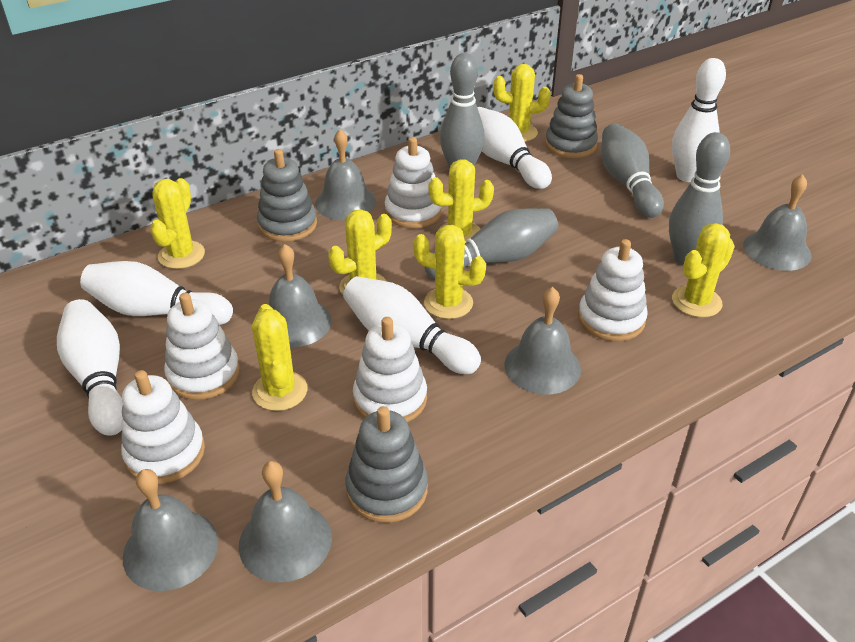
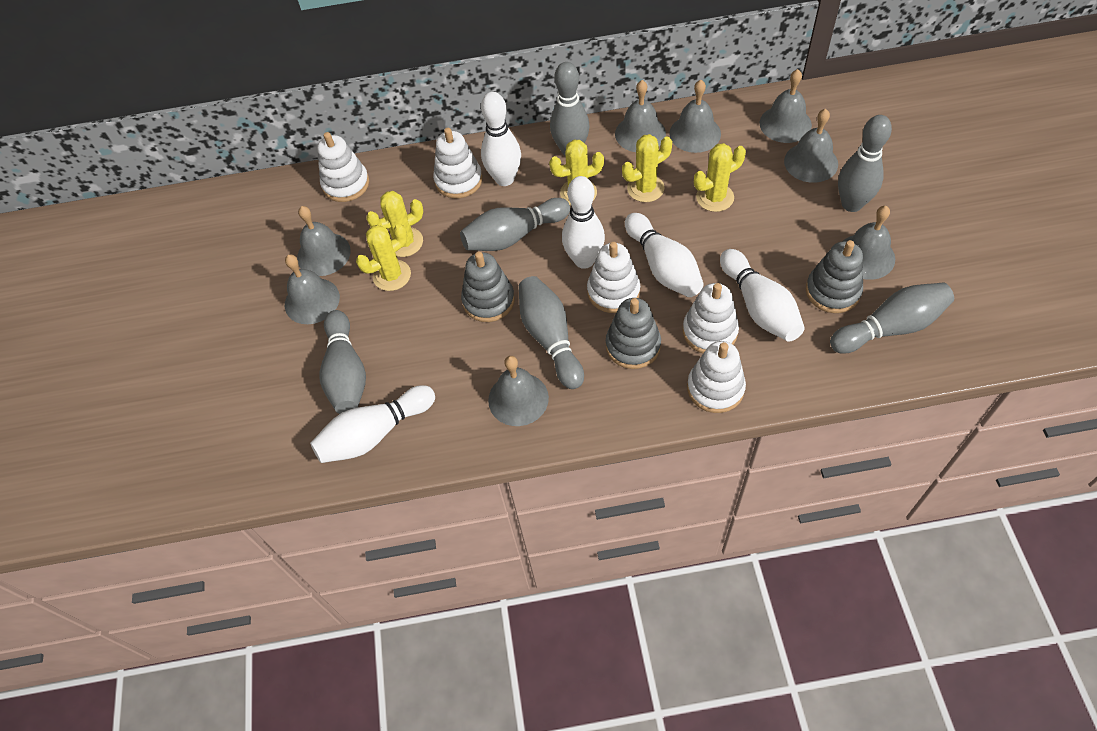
grey bell: [123,469,218,591] [239,461,332,583] [269,244,332,348] [315,129,376,220] [504,287,581,394] [743,174,812,271] = 6 -> [285,254,340,324] [297,206,351,276] [488,356,549,426] [615,80,666,152] [669,80,721,153] [760,69,812,143] [784,109,838,183] [842,206,895,280] = 8
grey bowling pin: [424,208,558,279] [440,53,485,169] [601,123,664,218] [669,132,730,265] = 4 -> [320,310,366,414] [460,198,570,251] [519,276,584,389] [550,62,590,156] [830,283,954,354] [838,115,892,212] = 6
yellow cactus: [150,178,205,269] [252,304,308,411] [328,209,392,295] [413,225,486,319] [428,159,494,243] [493,64,551,142] [672,223,735,317] = 7 -> [356,224,411,291] [366,191,423,257] [549,140,604,206] [622,134,672,202] [694,143,746,212] = 5

